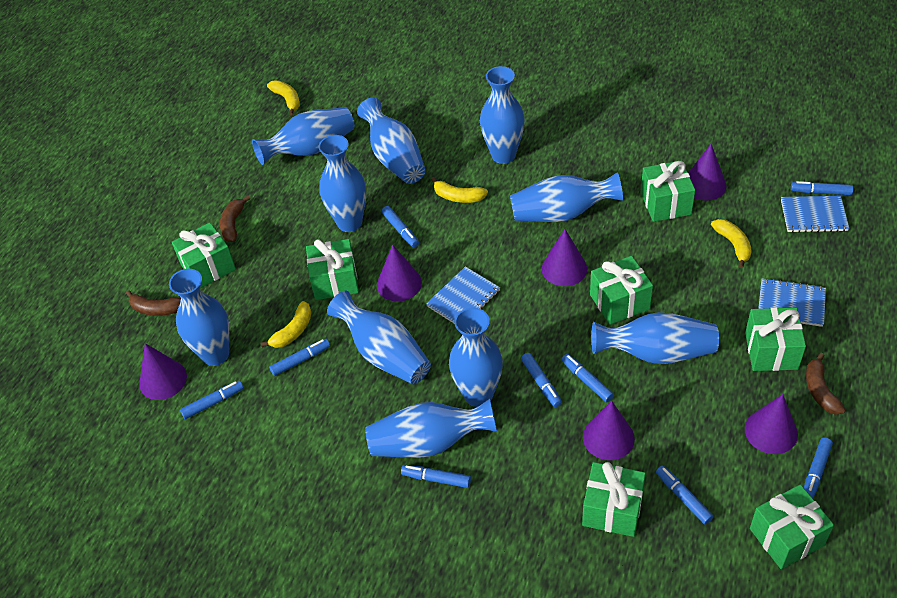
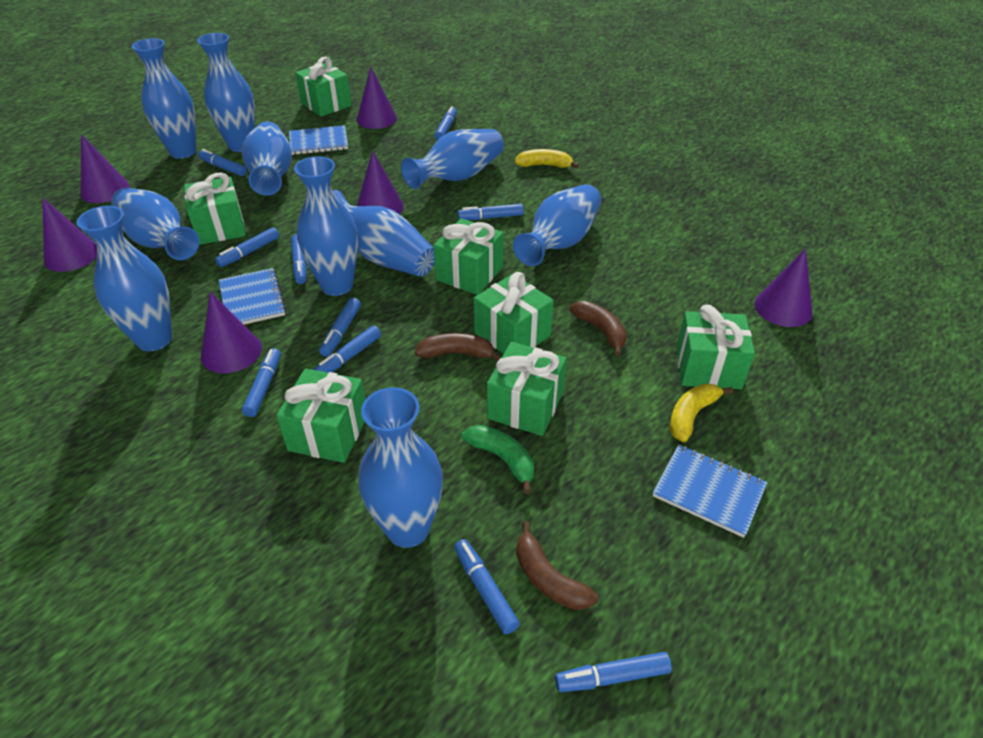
blue marker: [180,380,244,419] [269,339,330,376] [382,206,419,247] [401,465,471,488] [521,353,562,407] [561,354,614,402] [656,466,713,524] [791,181,853,195] [804,438,833,499] = 9 -> [198,149,247,176] [215,227,279,267] [242,348,281,417] [291,234,307,284] [314,326,381,373] [319,298,361,357] [435,106,457,140] [454,539,520,634] [458,204,524,220] [555,652,672,692] = 10
green banana: none = 0 -> [462,425,534,494] = 1
yellow banana: [260,301,312,348] [267,80,300,115] [431,177,488,203] [711,219,752,268] = 4 -> [515,149,579,169] [670,384,733,442] = 2

